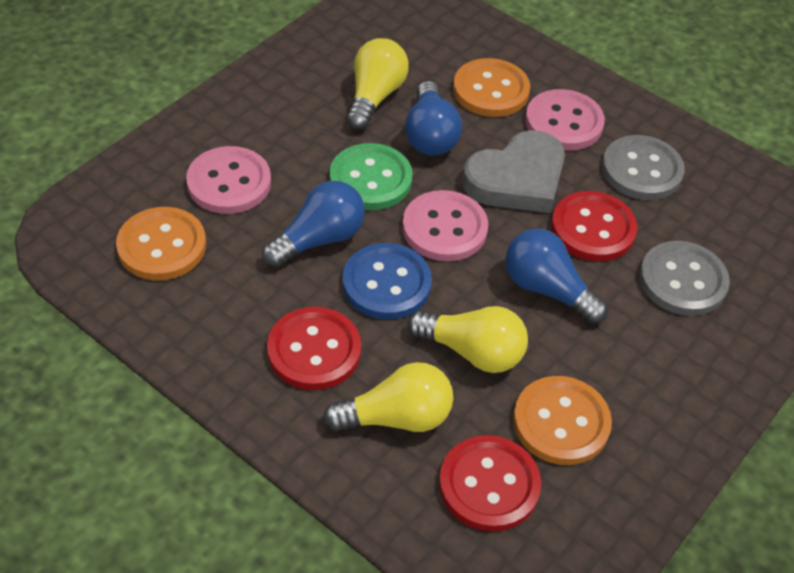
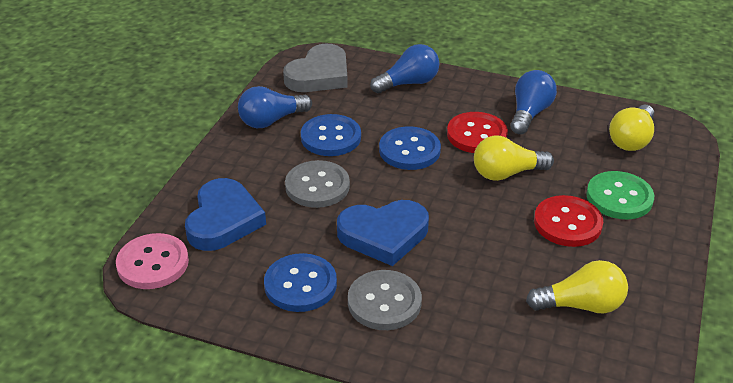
blue button: [342,243,432,320] = 1 -> [264,253,337,312] [301,114,361,156] [379,126,441,170] = 3
blue heart: none = 0 -> [185,178,266,251] [337,200,429,266] = 2
orange button: [116,207,206,281] [453,58,530,117] [513,376,612,465] = 3 -> none = 0
pink button: [186,146,271,214] [402,190,488,261] [525,89,605,151] = 3 -> [116,233,189,289] = 1
red button: [267,307,361,390] [439,435,541,532] [551,191,637,261] = 3 -> [447,112,508,153] [534,195,603,247] = 2

